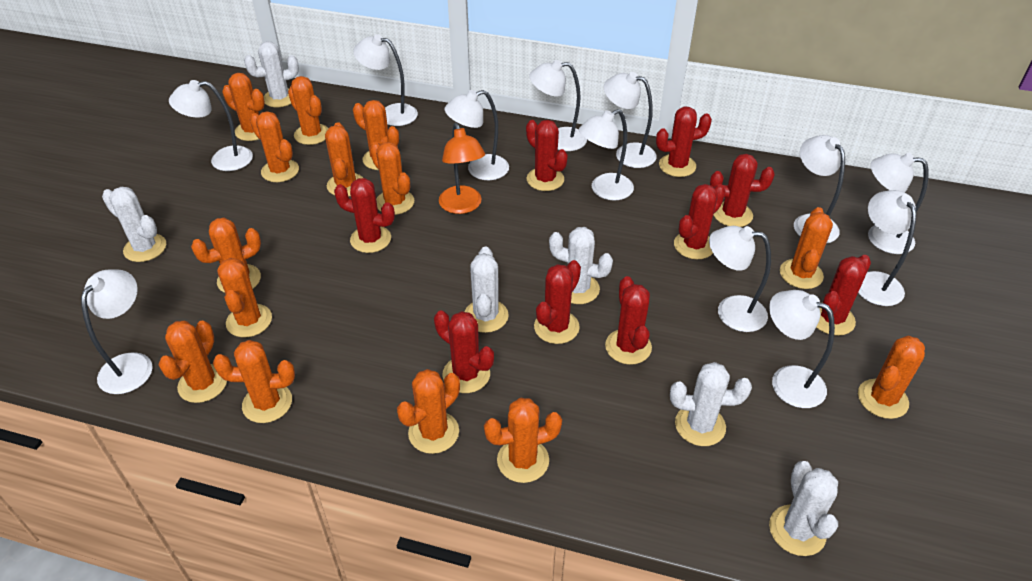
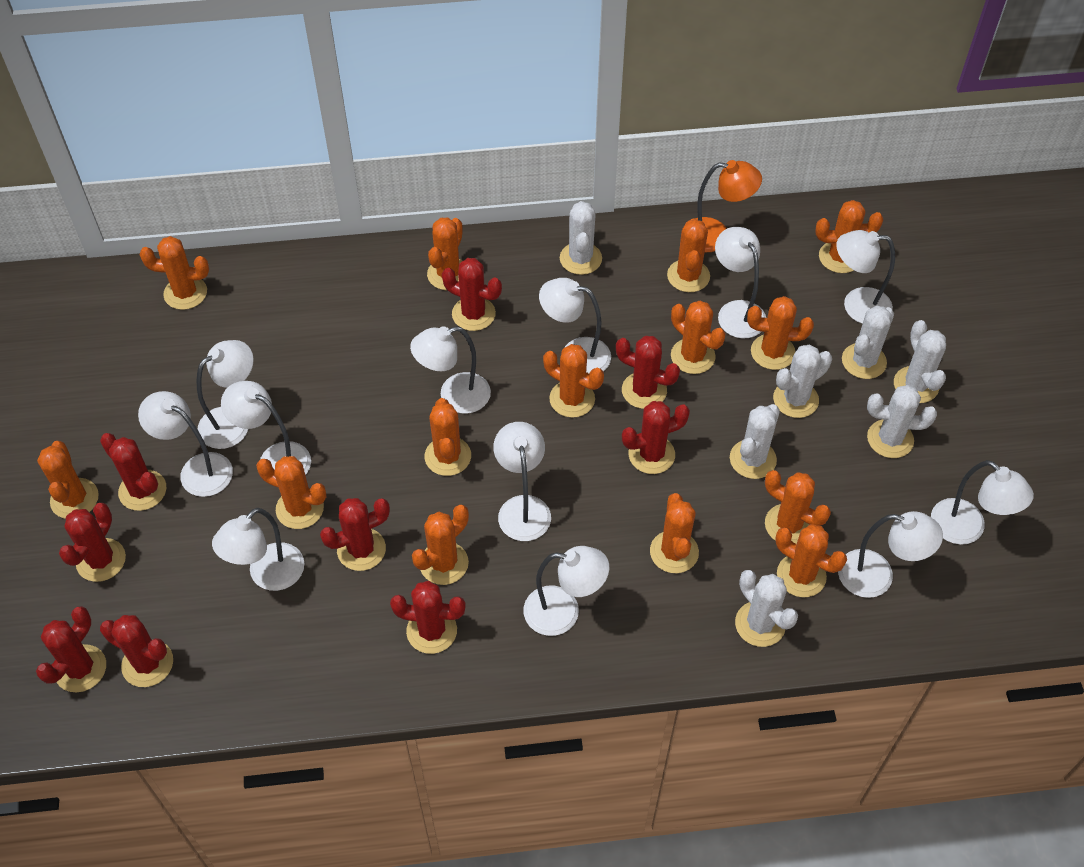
white cactus: [102,187,166,262] [244,41,299,107] [464,247,509,333] [549,227,613,304] [670,362,752,446] [769,461,838,556] = 6 -> [560,201,602,275] [730,404,780,479] [735,570,798,647] [773,344,832,418] [842,306,894,379] [867,385,937,458] [894,320,946,403] = 7

